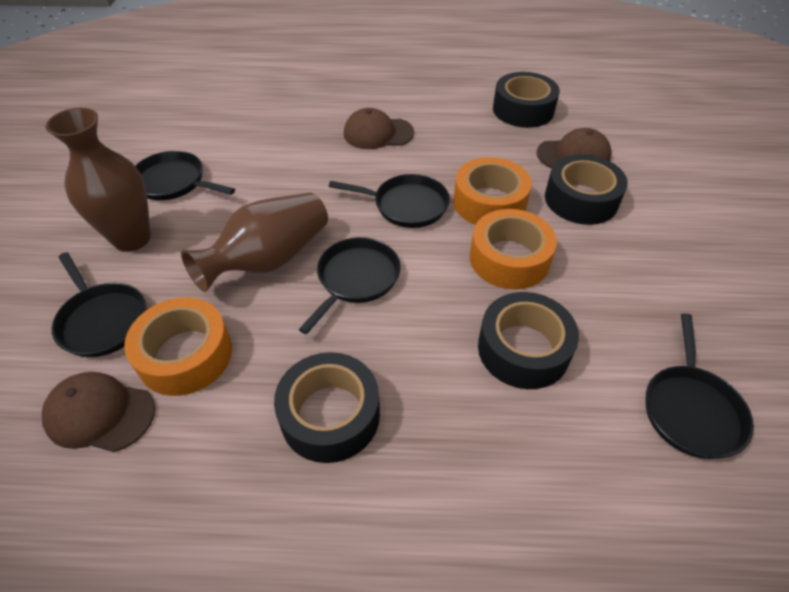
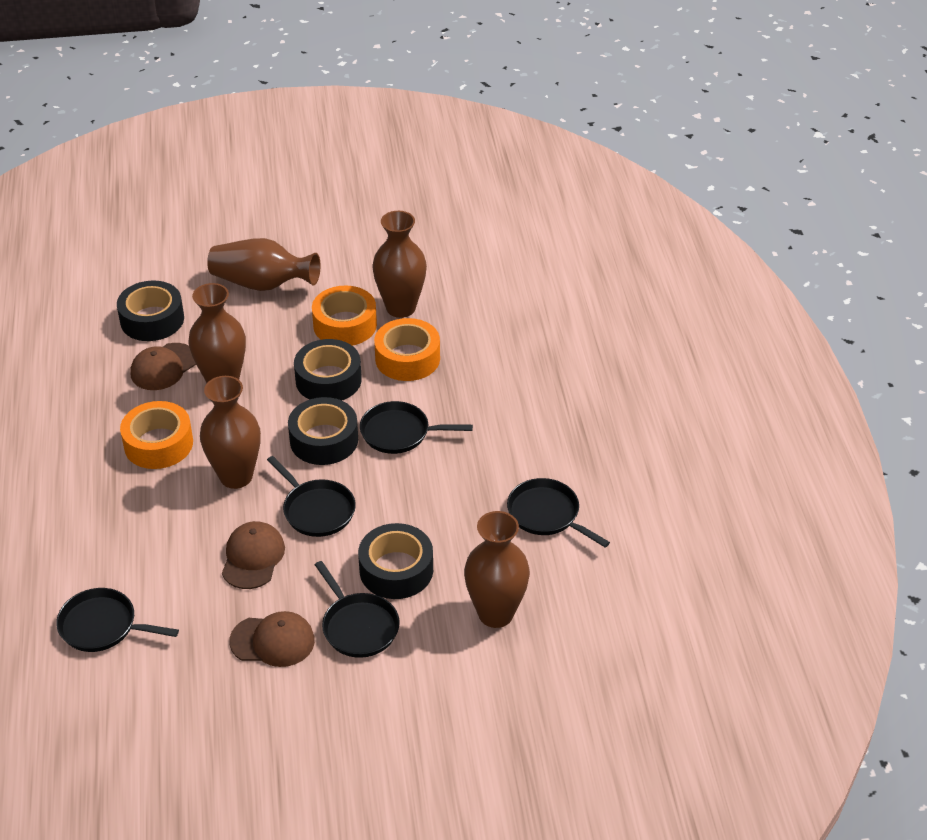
brown vase: [46,108,151,252] [181,192,328,292] = 2 -> [188,283,246,383] [200,376,261,489] [207,238,320,291] [372,211,427,318] [464,511,530,628] = 5

